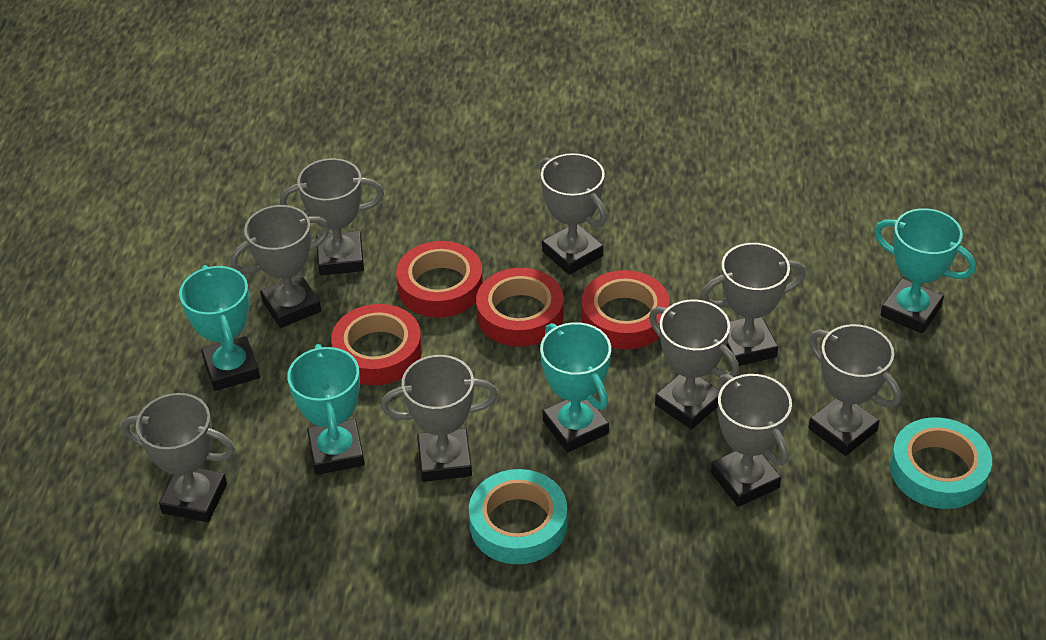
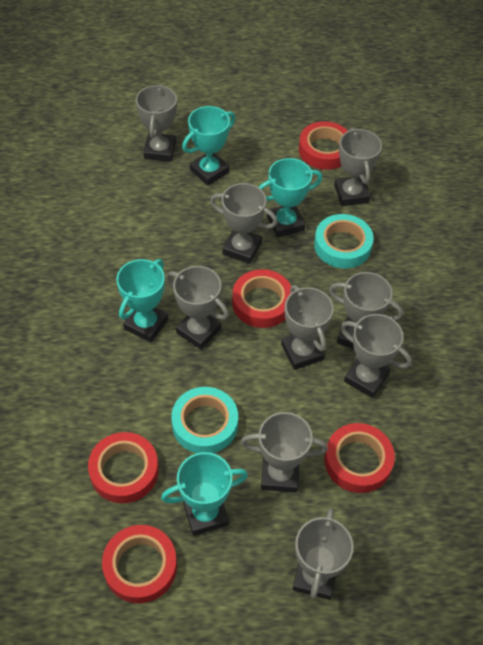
red tape: [331,304,422,385] [396,241,483,317] [476,268,564,347] [582,270,670,349] = 4 -> [88,432,159,503] [102,525,177,603] [232,269,291,328] [299,121,348,170] [325,423,395,493] = 5

